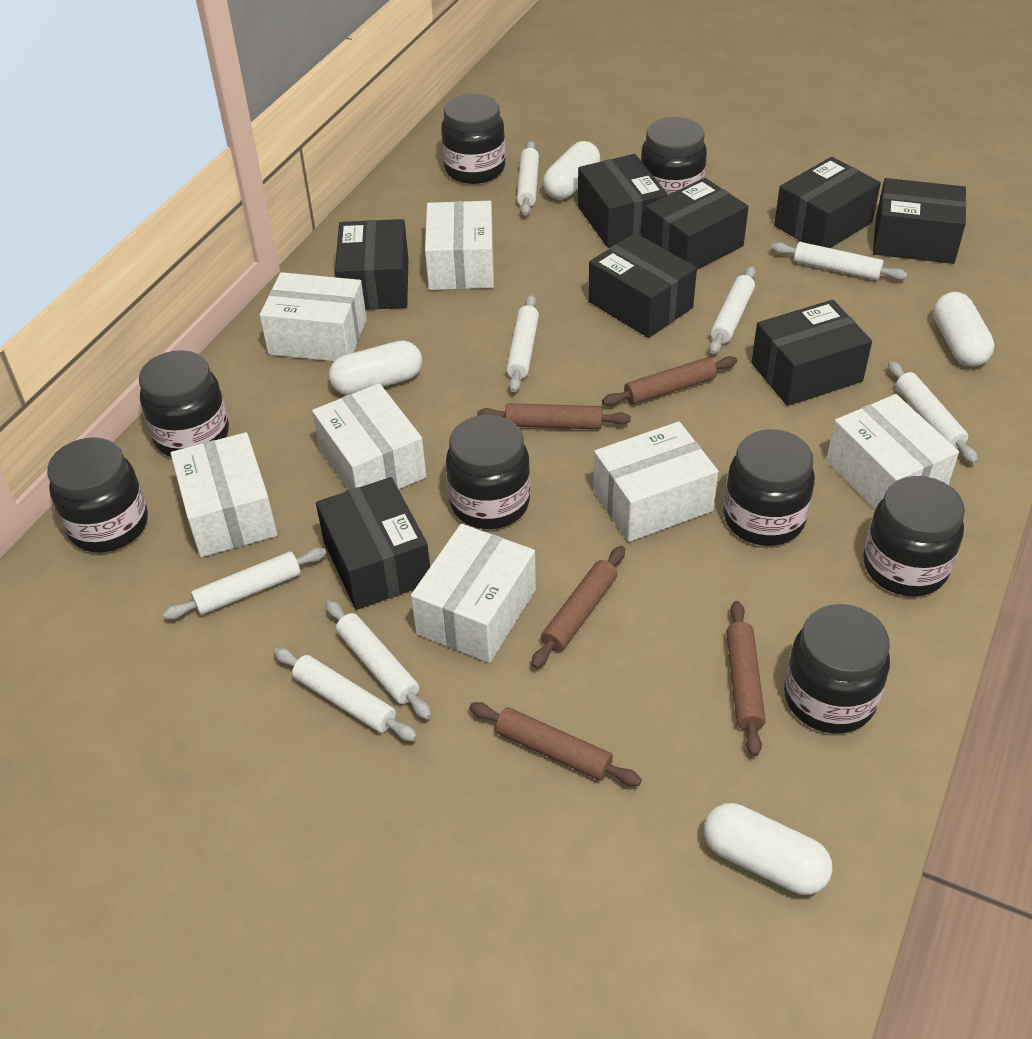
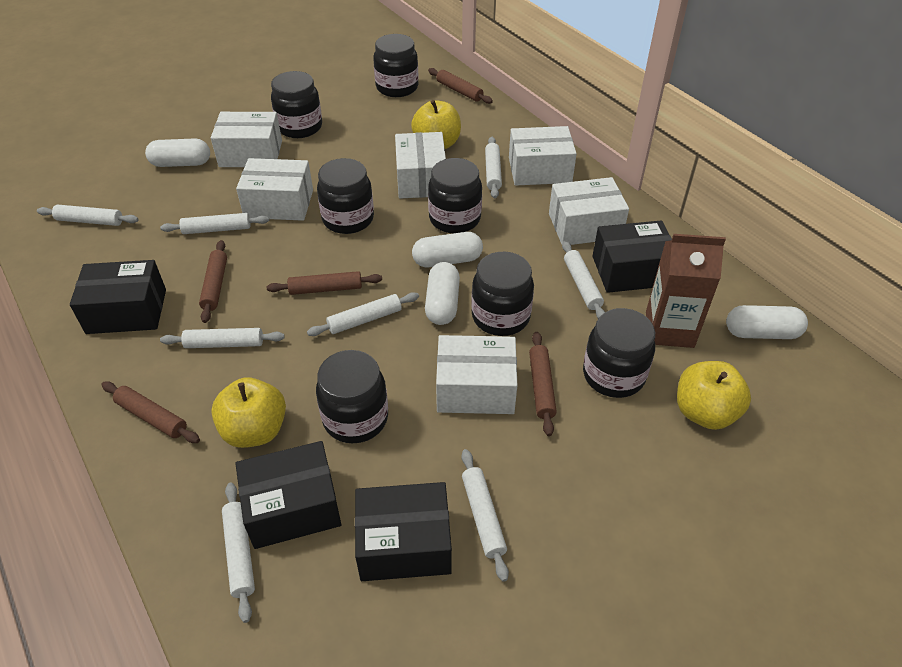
black box: [316,477,430,610] [335,219,409,310] [578,154,668,248] [588,233,697,338] [644,178,749,270] [751,300,872,406] [774,157,881,248] [873,178,966,264] = 8 -> [70,260,166,334] [235,441,341,549] [355,482,452,581] [592,220,672,293] = 4
black jar: [47,438,148,552] [139,350,229,457] [441,94,505,184] [446,415,530,529] [641,117,707,195] [724,429,815,546] [784,604,890,734] [863,476,965,596] = 8 -> [271,71,322,138] [316,350,388,443] [317,158,374,234] [373,34,419,97] [428,158,482,233] [471,252,534,336] [583,308,655,398] = 7
brown carton: none = 0 -> [646,234,726,348] = 1
white box: [171,432,277,557] [260,272,367,361] [312,383,426,490] [411,524,536,663] [425,201,494,290] [593,422,718,542] [826,394,959,509] = 7 -> [211,112,282,167] [236,158,313,221] [395,132,446,198] [436,335,517,414] [509,126,577,186] [549,177,629,245] = 6
yellow apple: none = 0 -> [211,378,286,448] [411,100,461,149] [677,361,751,430] = 3

